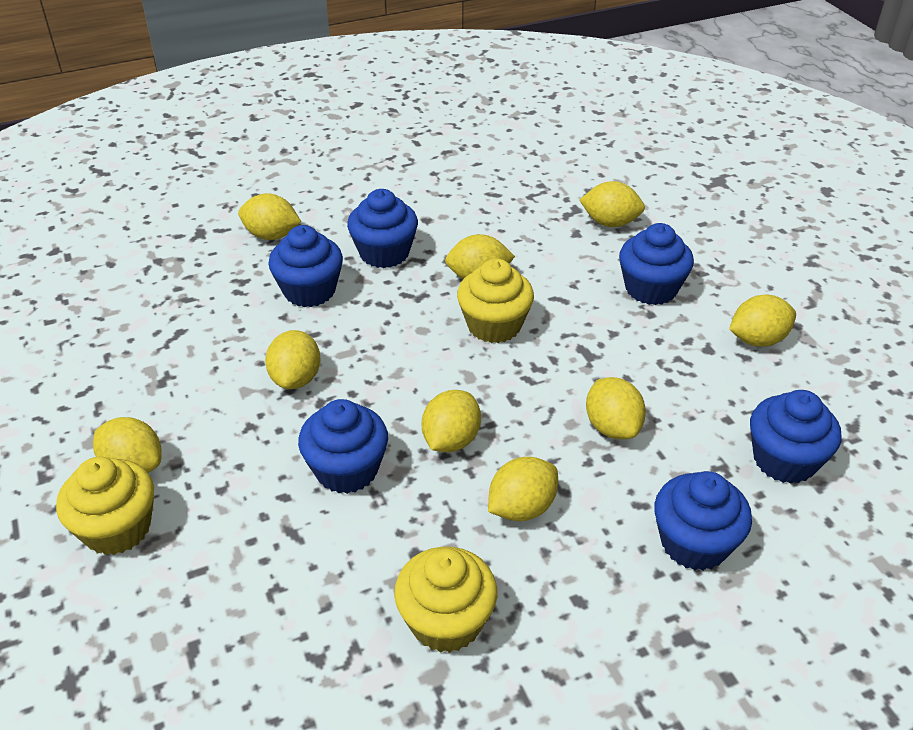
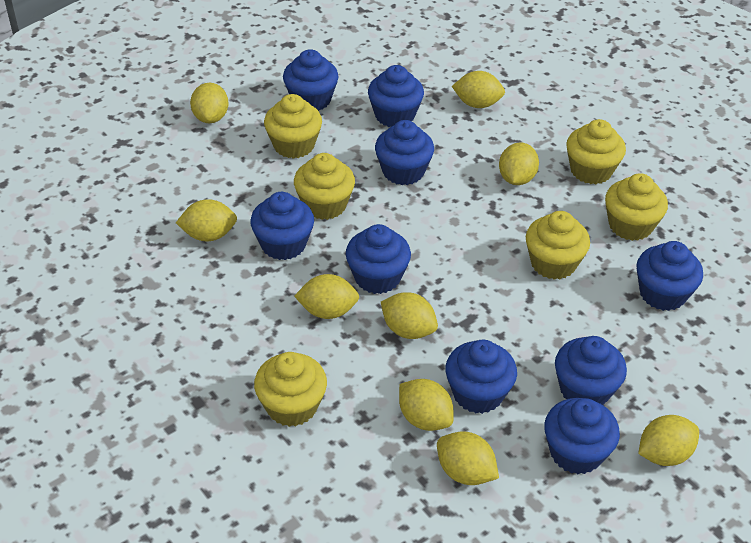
blue cupcake: [268,225,343,307] [298,399,388,494] [347,189,418,268] [619,223,694,305] [654,471,752,571] [750,390,842,484] = 6 -> [250,192,314,260] [283,49,339,111] [346,224,411,294] [368,65,424,127] [375,120,434,185] [445,340,517,414] [544,398,620,474] [555,336,627,405] [636,241,703,311] = 9
yellow cupcake: [56,457,154,555] [394,547,497,653] [457,258,534,343] = 3 -> [254,352,327,427] [264,94,322,159] [294,153,355,220] [526,211,590,280] [566,119,626,184] [605,173,668,241] = 6

